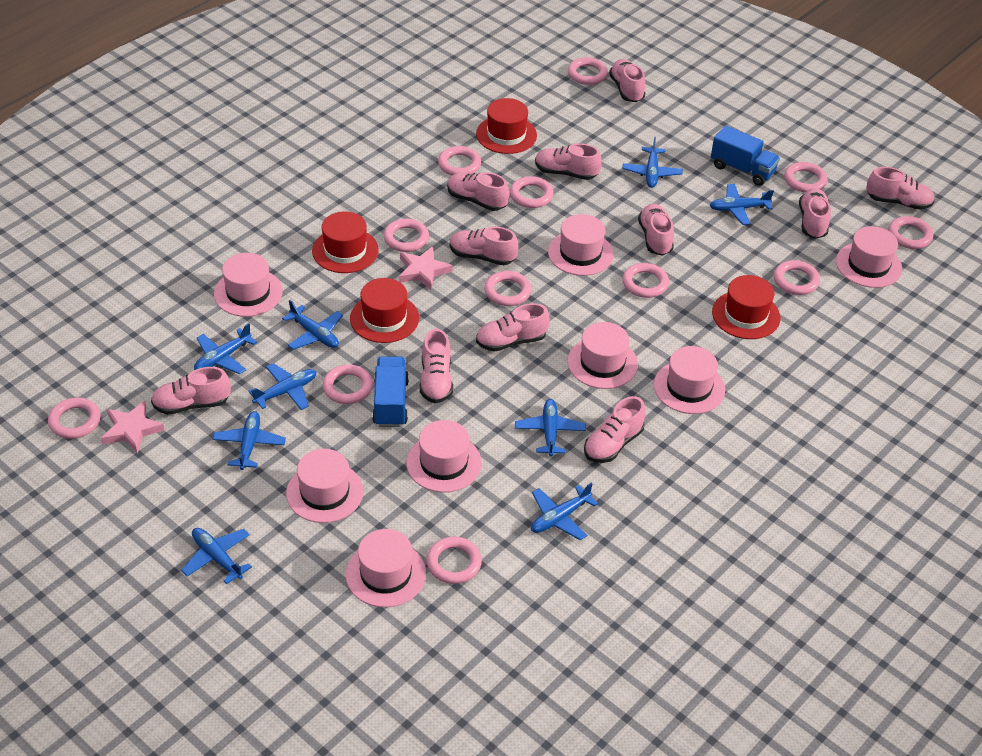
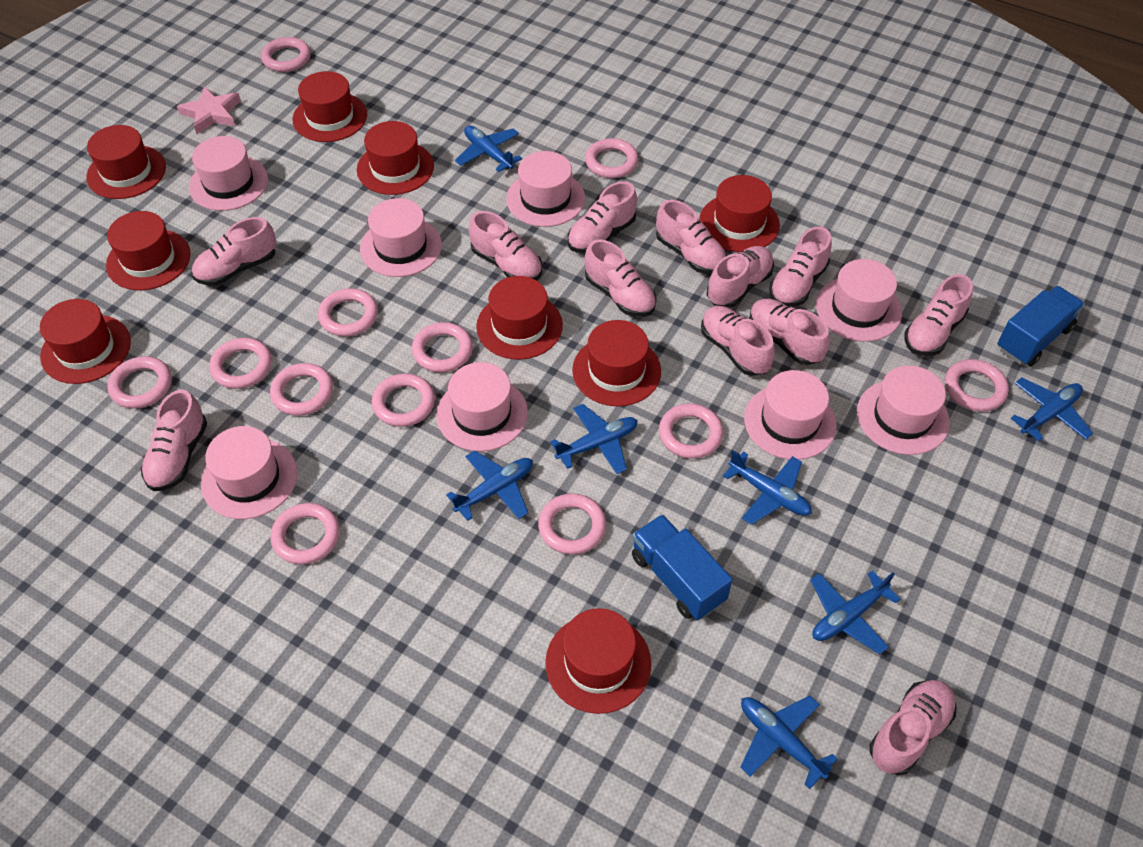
blue plane: [181,528,252,584] [194,323,257,374] [212,411,286,470] [248,363,316,410] [282,300,343,350] [515,399,586,456] [531,482,598,540] [622,137,683,188] [710,184,774,225] = 9 -> [446,450,533,521] [455,125,522,172] [550,404,638,474] [723,450,812,525] [740,695,838,789] [810,570,900,654] [1010,377,1093,441] = 7
pink shoe: [151,367,231,415] [420,329,453,403] [447,172,509,211] [450,227,519,265] [476,303,550,352] [535,143,602,180] [584,396,646,463] [609,59,645,102] [638,204,674,256] [799,188,831,239] [866,167,935,210] = 11 -> [141,390,207,491] [192,217,277,285] [469,211,542,281] [568,181,637,253] [585,239,656,317] [656,200,727,274] [701,306,775,376] [707,246,774,308] [749,299,830,365] [769,227,832,307] [869,680,957,775] [905,274,973,356] = 12
pink star: [101,401,164,454] [399,246,453,291] = 2 -> [177,86,241,134] = 1
red hat: [312,211,379,273] [350,278,419,343] [476,98,537,154] [712,275,780,339] = 4 -> [40,299,131,384] [86,125,166,199] [106,211,191,290] [292,71,367,142] [357,121,434,195] [476,276,563,360] [545,608,651,714] [572,320,661,407] [699,175,780,252] = 9

